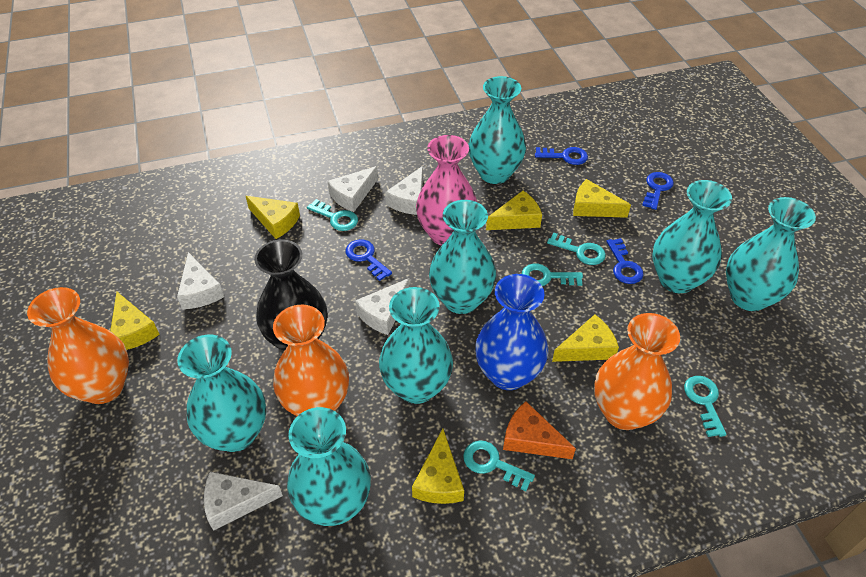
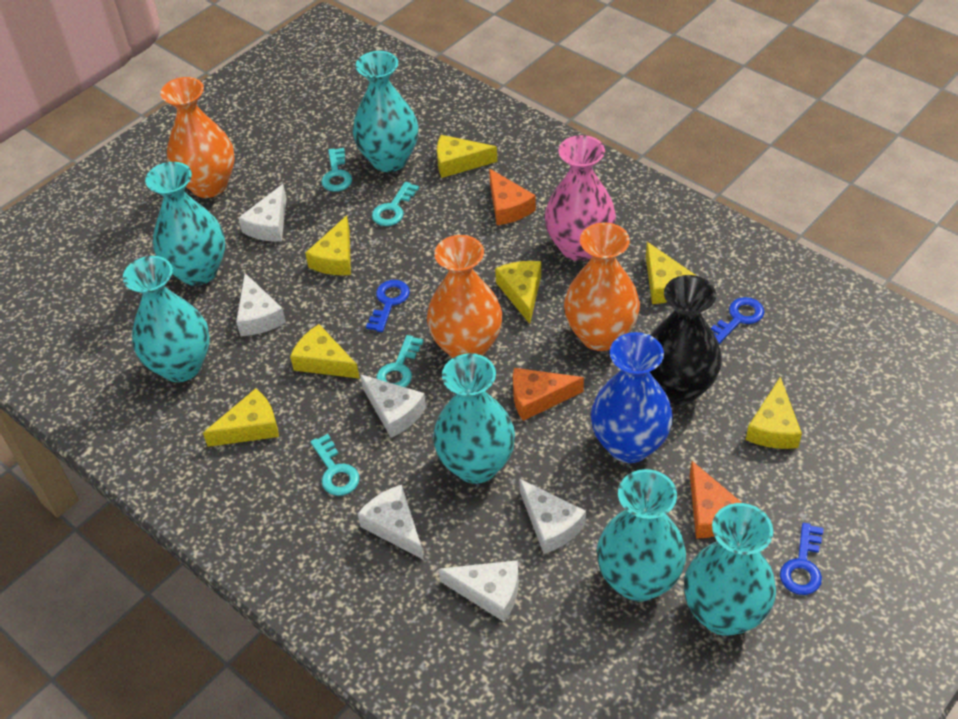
blue key: [346,239,392,281] [535,147,588,165] [606,238,644,284] [642,172,674,210] = 4 -> [366,280,410,332] [711,297,764,344] [780,523,824,595] = 3
orange cheese: [503,401,576,459] = 1 -> [489,168,536,225] [513,368,584,421] [690,461,742,539] = 3
turquoise key: [307,199,358,231] [463,440,535,491] [522,264,583,286] [547,232,606,265] [684,376,727,437] = 5 -> [310,434,360,496] [321,148,352,192] [372,182,419,226] [376,335,423,387] = 4
turquoise vase: [177,335,266,452] [287,407,371,526] [379,287,453,404] [429,200,496,314] [468,76,526,184] [653,180,732,293] [726,197,816,311] = 7 -> [123,256,210,382] [145,162,225,286] [353,51,418,172] [433,353,515,484] [597,469,686,602] [684,503,776,636] = 6
white cheese: [177,252,224,309] [204,471,283,531] [328,166,378,212] [355,278,410,335] [385,166,423,215] = 5 -> [236,273,286,336] [238,184,287,242] [357,485,424,560] [360,374,426,438] [439,560,519,622] [519,479,586,554] = 6
yellow cheese: [110,292,160,350] [246,196,300,239] [412,428,464,504] [486,191,542,230] [552,314,619,362] [573,179,631,218] = 6 -> [203,388,279,447] [290,324,360,379] [305,215,351,275] [437,135,497,178] [495,261,541,324] [646,242,696,304] [746,377,802,449] = 7

